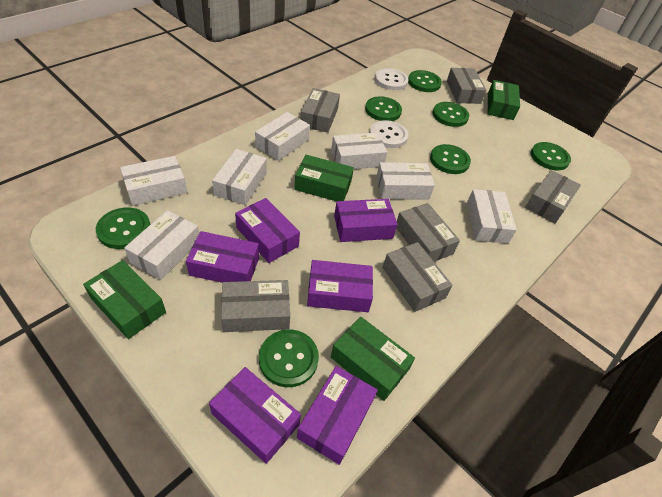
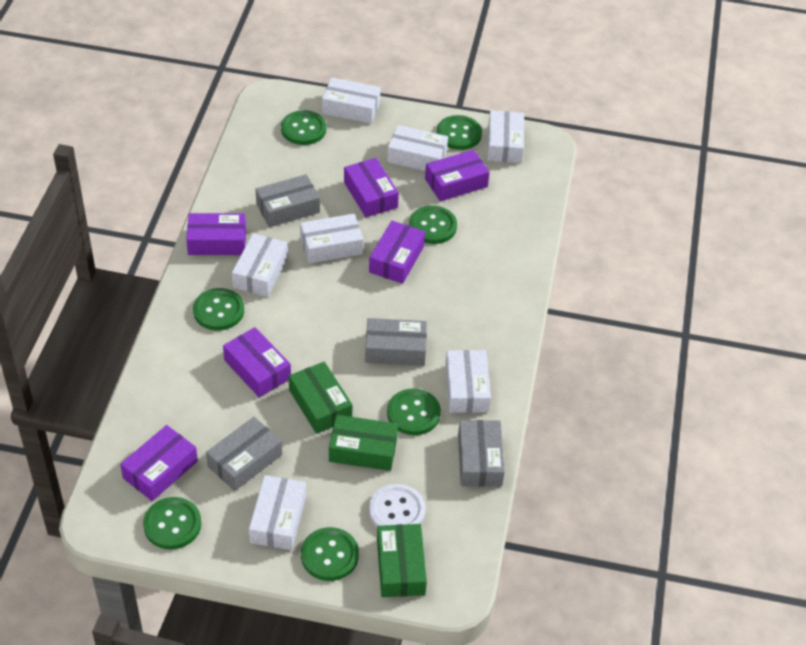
green box: [83,260,166,339] [294,155,354,201] [331,317,415,401] [488,80,520,120] = 4 -> [289,362,353,434] [329,415,398,471] [377,524,427,597] = 3
grey box: [221,280,290,332] [301,88,340,133] [383,242,453,312] [396,203,460,261] [447,68,487,104] [525,170,581,224] = 6 -> [206,417,282,491] [256,174,320,227] [365,318,427,366] [458,420,505,486] = 4
white button: [370,120,408,148] [374,68,409,90] = 2 -> [369,484,426,528] = 1

